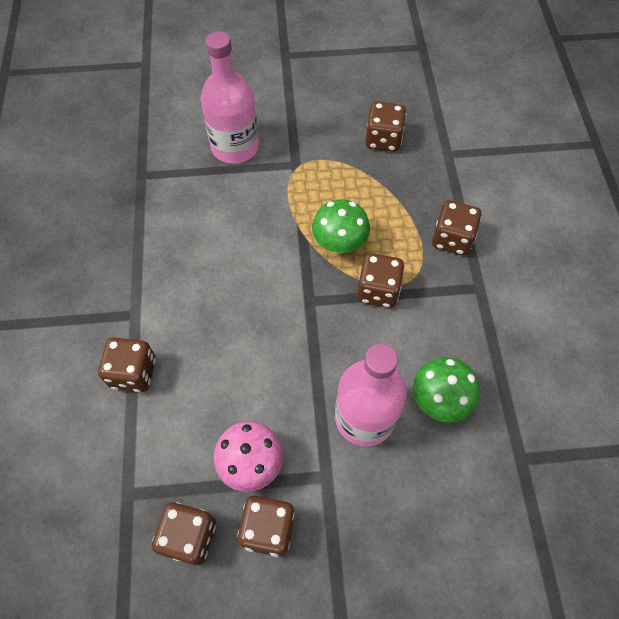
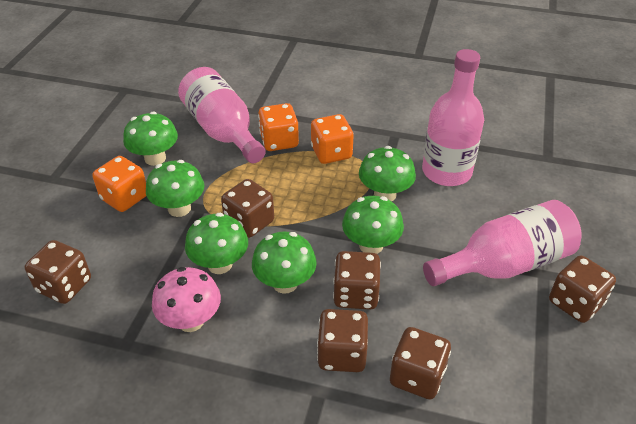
green mushroom: [312,199,370,254] [413,357,480,422] = 2 -> [123,112,178,166] [146,160,204,217] [185,213,248,274] [252,232,317,294] [342,196,404,254] [359,146,416,201] = 6
orange dice: none = 0 -> [93,156,146,212] [258,103,299,151] [311,114,354,164] = 3
pink bottle: [201,31,259,164] [335,344,406,447] = 2 -> [178,67,266,163] [422,49,484,186] [423,200,582,286] = 3

